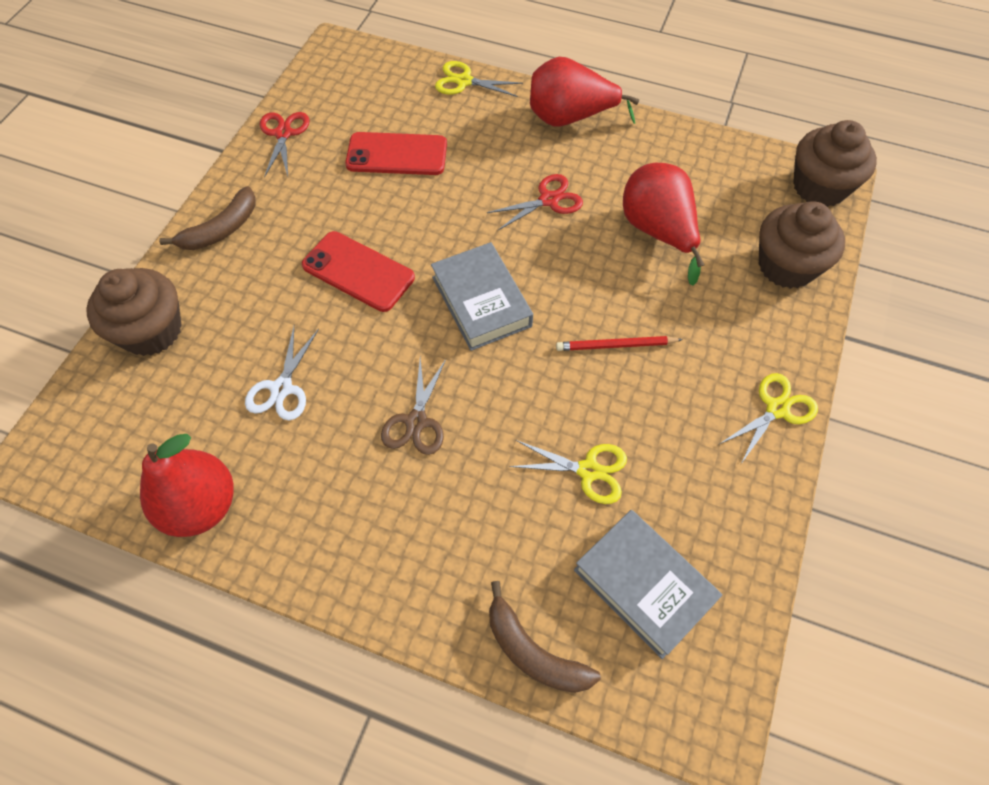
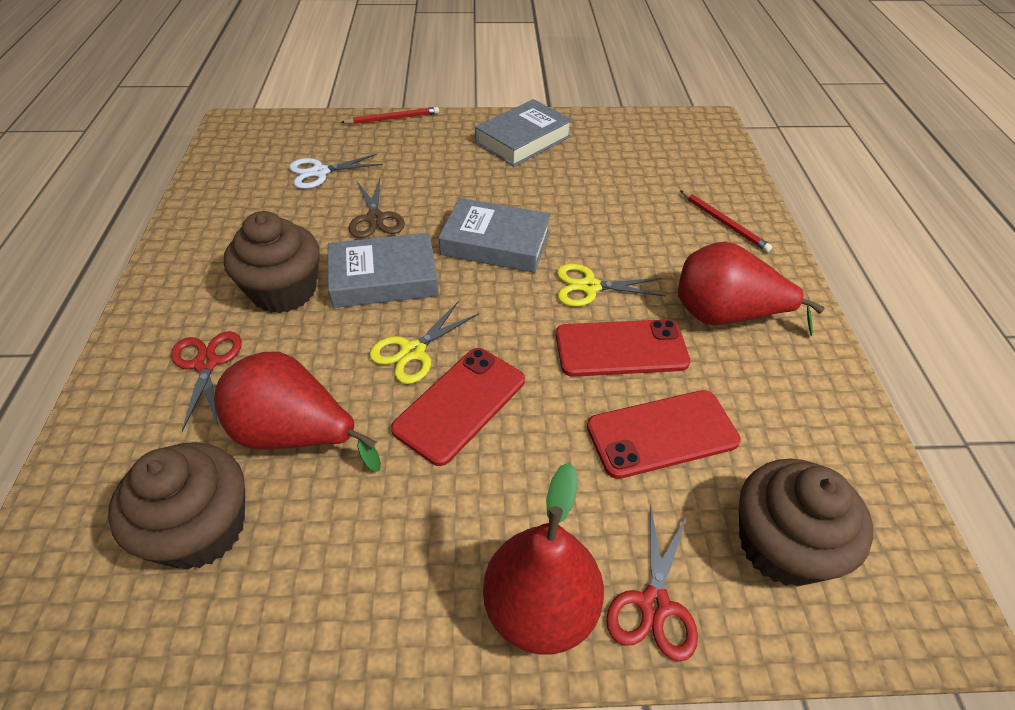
brown banana: [159,186,256,250] [489,581,601,693] = 2 -> none = 0
grey book: [431,242,533,351] [574,510,722,659] = 2 -> [328,233,439,308] [438,198,551,273] [475,99,573,167] = 3
red pencil: [556,336,683,351] = 1 -> [340,107,439,124] [680,190,772,252] = 2
red phone: [302,231,415,312] [345,132,447,175] = 2 -> [391,348,525,466] [556,319,690,377] [587,390,741,479] = 3
yellow scissors: [435,61,523,97] [509,440,627,504] [720,373,818,464] = 3 -> [369,301,479,384] [557,264,666,306] = 2

